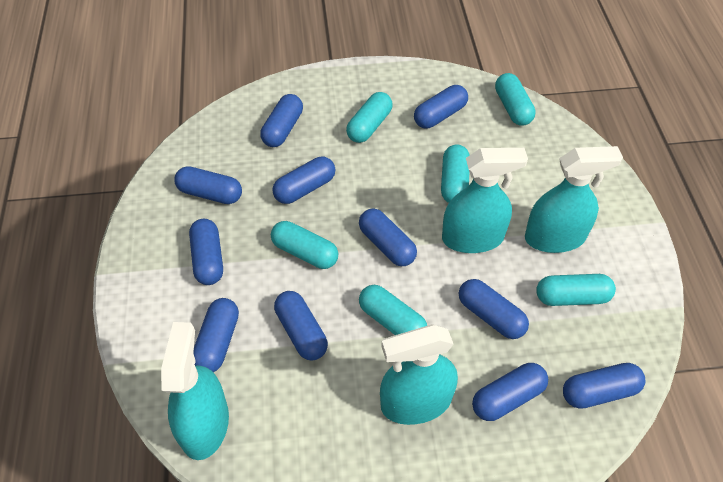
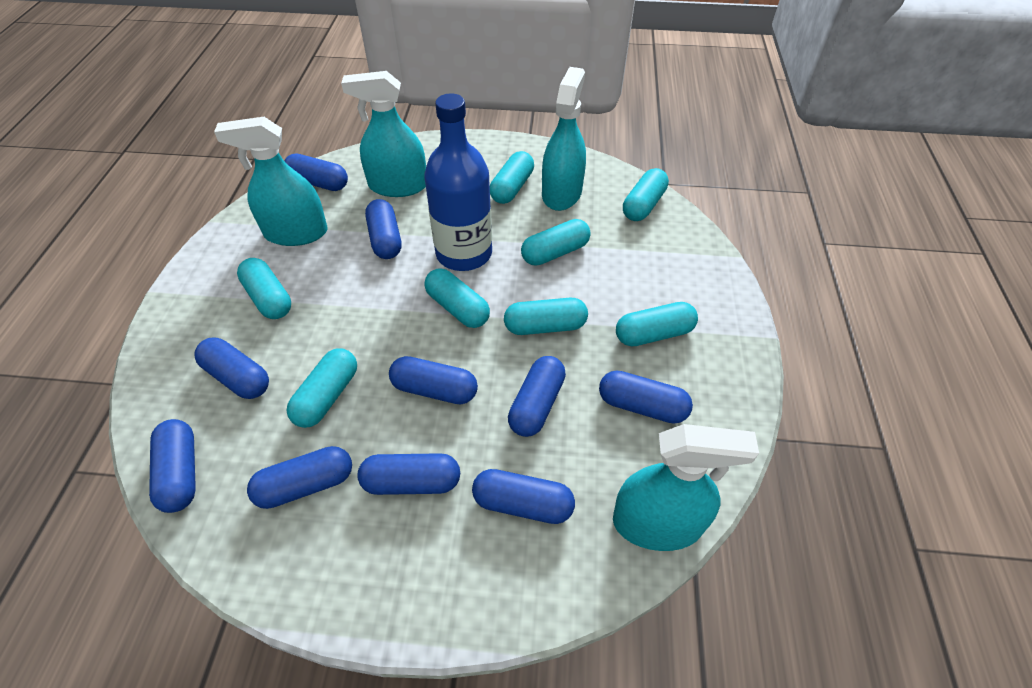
blue bottle: none = 0 -> [424,93,492,271] = 1
blue capsule: [174,166,242,204] [189,219,223,285] [193,298,239,372] [260,94,303,147] [272,157,335,204] [274,291,328,360] [359,209,417,266] [414,85,468,129] [459,279,529,339] [472,363,548,421] [563,363,646,409] = 11 -> [149,419,196,513] [194,338,269,399] [247,446,352,509] [284,153,348,191] [358,453,460,495] [365,199,401,259] [389,356,478,404] [472,469,575,524] [508,356,566,437] [599,370,693,424] = 10
turquoise capsule: [271,221,338,269] [346,92,393,143] [359,285,427,335] [441,144,470,203] [495,73,536,126] [536,274,616,306] = 6 -> [237,258,291,319] [286,348,357,428] [424,268,490,328] [490,151,534,204] [504,298,588,335] [521,219,591,266] [616,302,698,347] [623,168,669,221] = 8

